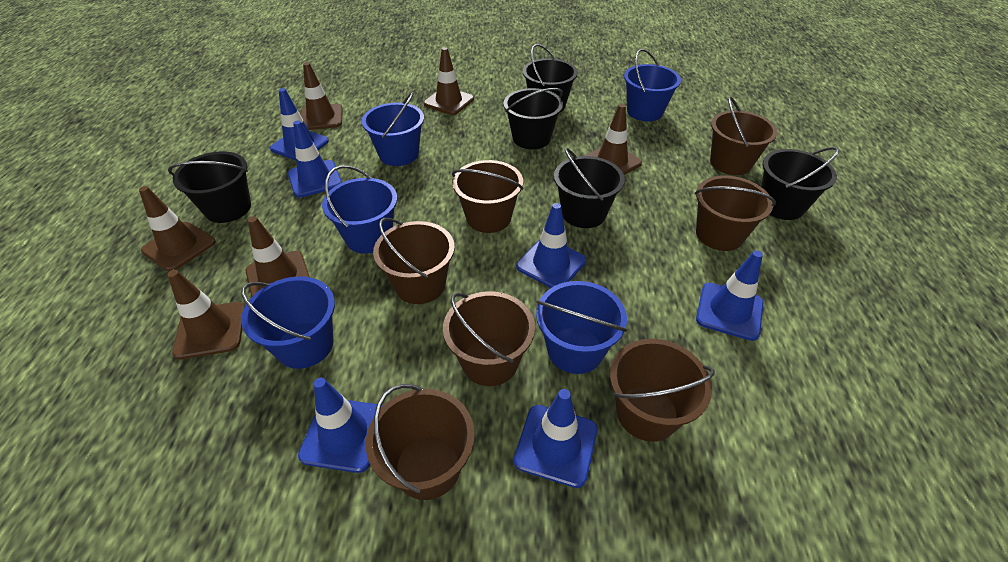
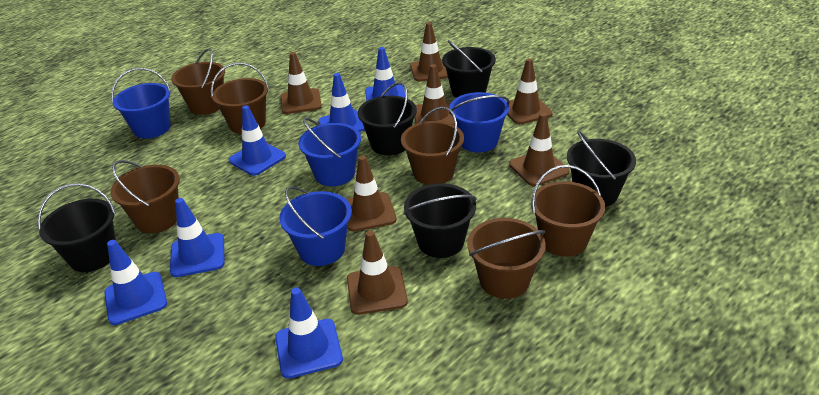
blue bucket: [241,276,335,369] [322,165,397,254] [362,92,424,166] [536,281,627,374] [624,49,681,121] = 5 -> [111,68,171,139] [279,186,352,266] [299,118,361,186] [449,92,510,152] = 4
brown bucket: [366,384,475,500] [373,218,455,304] [443,291,535,386] [452,160,523,233] [610,339,715,442] [695,176,776,251] [710,97,778,175] = 7 -> [110,160,180,233] [171,48,225,115] [211,63,269,134] [401,107,464,185] [467,218,546,299] [531,165,605,257] = 6
brown traffic cone: [139,186,216,271] [168,270,245,359] [246,216,310,297] [300,62,343,130] [424,47,474,115] [584,104,642,175] = 6 -> [281,52,322,114] [346,155,397,232] [347,230,408,315] [410,22,448,82] [414,64,455,125] [507,58,553,124] [509,113,569,186] = 7

